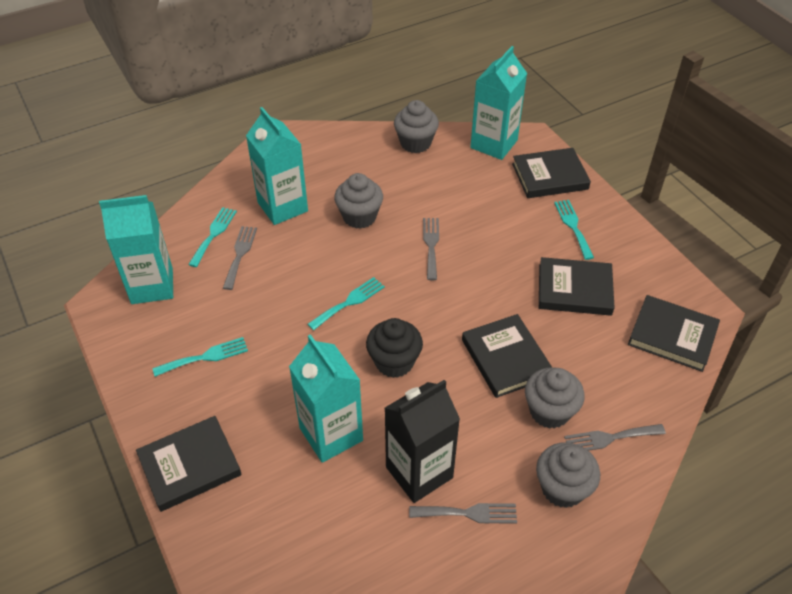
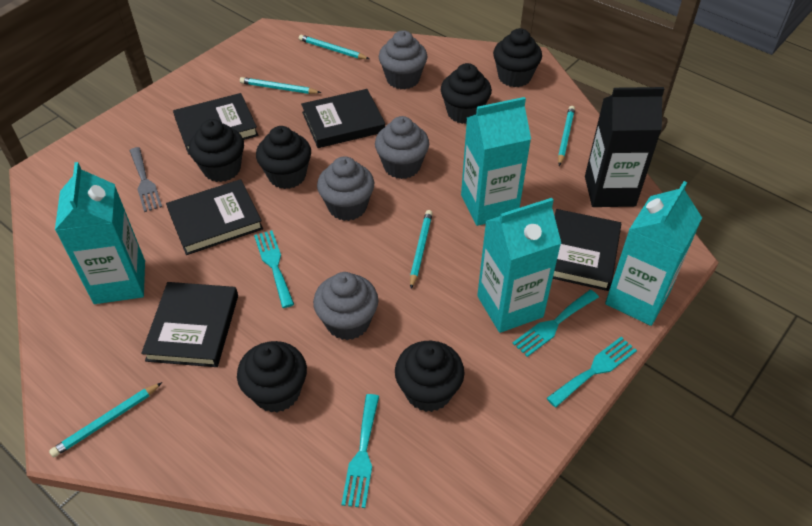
black cupcake: [366,318,423,378] = 1 -> [189,119,244,182] [237,341,307,412] [256,126,311,189] [395,341,465,412] [441,63,492,124] [493,28,542,87] = 6
grey fork: [223,226,257,290] [409,503,517,524] [423,218,439,280] [564,424,666,451] = 4 -> [130,147,162,212] = 1
turquoise pencil: none = 0 -> [49,382,162,458] [240,77,321,94] [299,35,369,59] [410,210,433,289] [558,106,575,166] = 5

